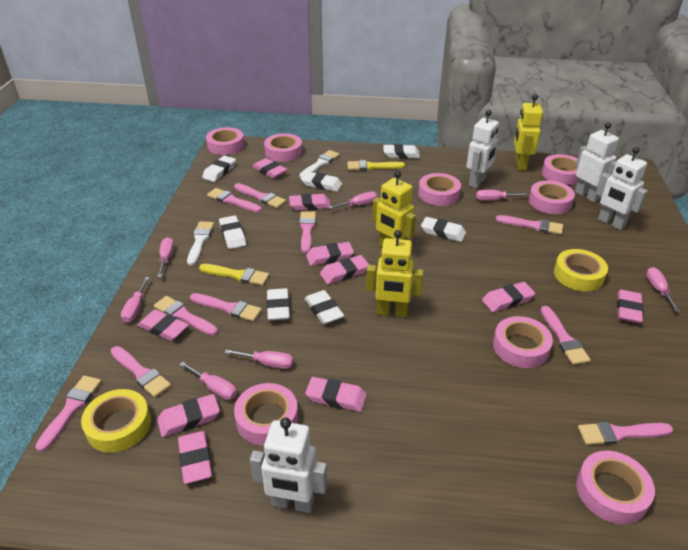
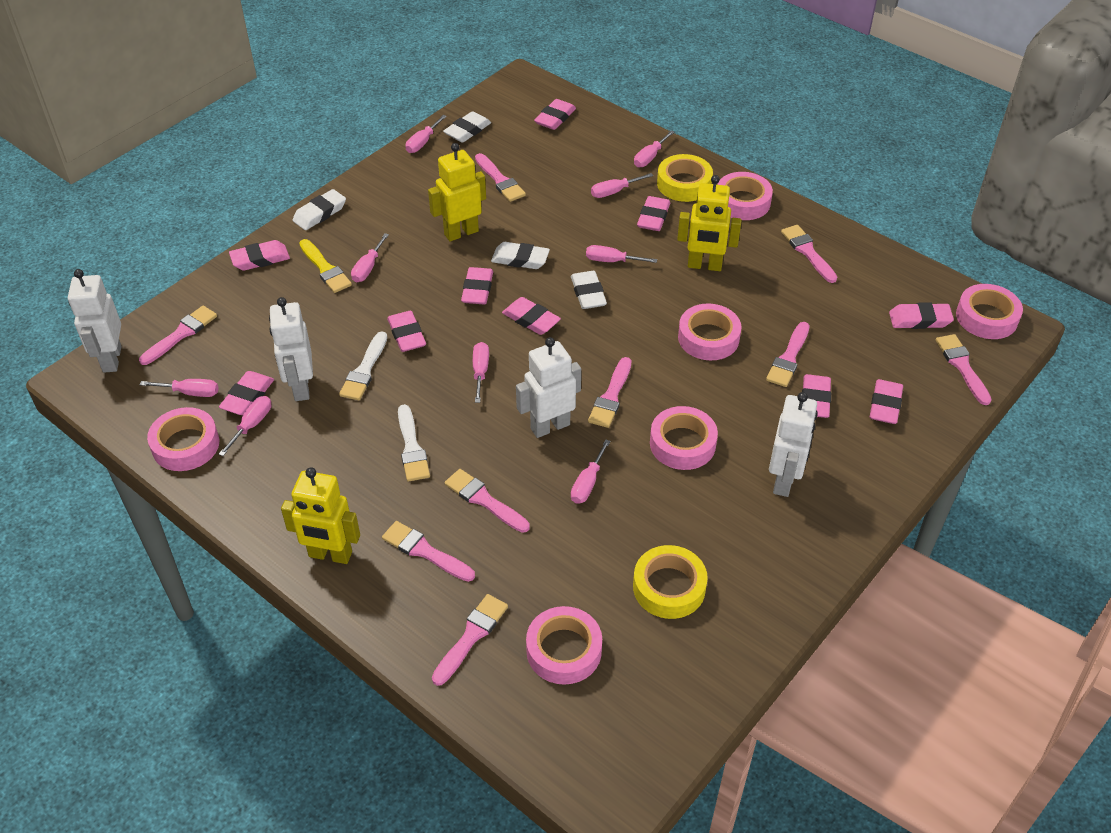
pink brush: [35,376,102,452] [111,346,171,398] [154,296,218,336] [190,293,262,322] [207,188,262,212] [234,183,286,208] [299,211,316,253] [496,215,563,235] [541,306,591,365] [578,421,673,445] = 10 -> [139,306,217,365] [382,521,475,582] [432,594,508,686] [445,469,530,533] [475,153,526,202] [588,357,632,428] [766,322,810,387] [781,225,837,283] [936,334,992,405] = 9
pink screwdriver: [121,277,150,323] [157,237,174,277] [179,362,237,400] [225,349,293,369] [329,192,377,209] [476,190,528,201] [646,267,680,312] = 7 -> [140,379,219,397] [219,396,271,456] [351,233,389,282] [406,115,447,153] [473,342,489,403] [571,439,611,504] [586,245,657,263] [591,173,653,198] [634,130,674,167] = 9
pink tape: [206,127,244,155] [234,383,298,445] [264,133,302,162] [418,173,461,206] [493,316,553,368] [529,180,575,214] [542,154,578,185] [576,451,655,524] = 8 -> [147,407,219,471] [526,606,602,685] [650,406,718,470] [678,304,741,360] [717,172,773,220] [956,284,1023,339] = 6
white eraser: [202,156,236,182] [219,215,246,249] [267,288,290,321] [301,172,342,192] [304,290,344,324] [383,144,420,159] [421,217,466,242] = 7 -> [293,189,346,230] [443,111,491,143] [491,242,550,269] [571,271,607,309] = 4
yellow brush: [199,264,269,286] [347,160,405,170] = 2 -> [299,239,352,293] = 1

